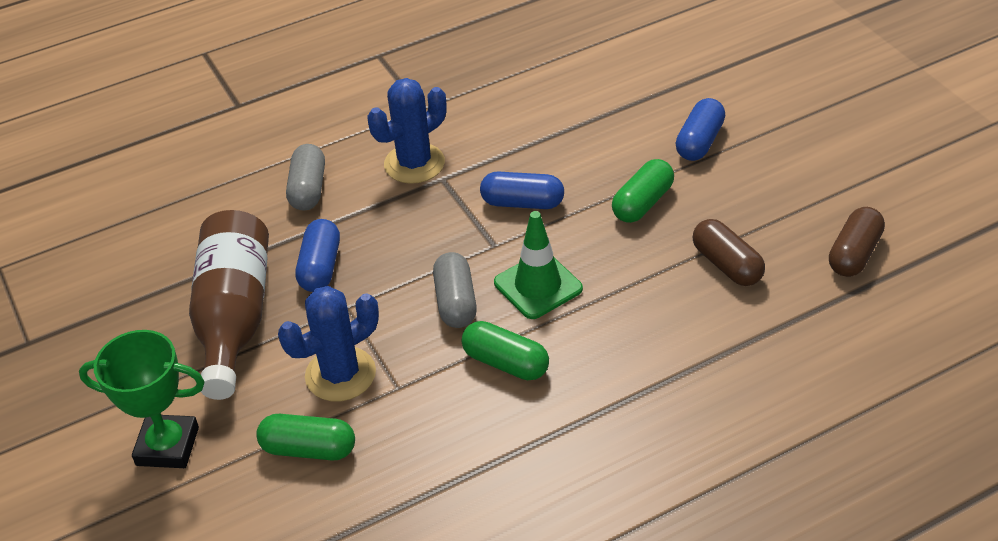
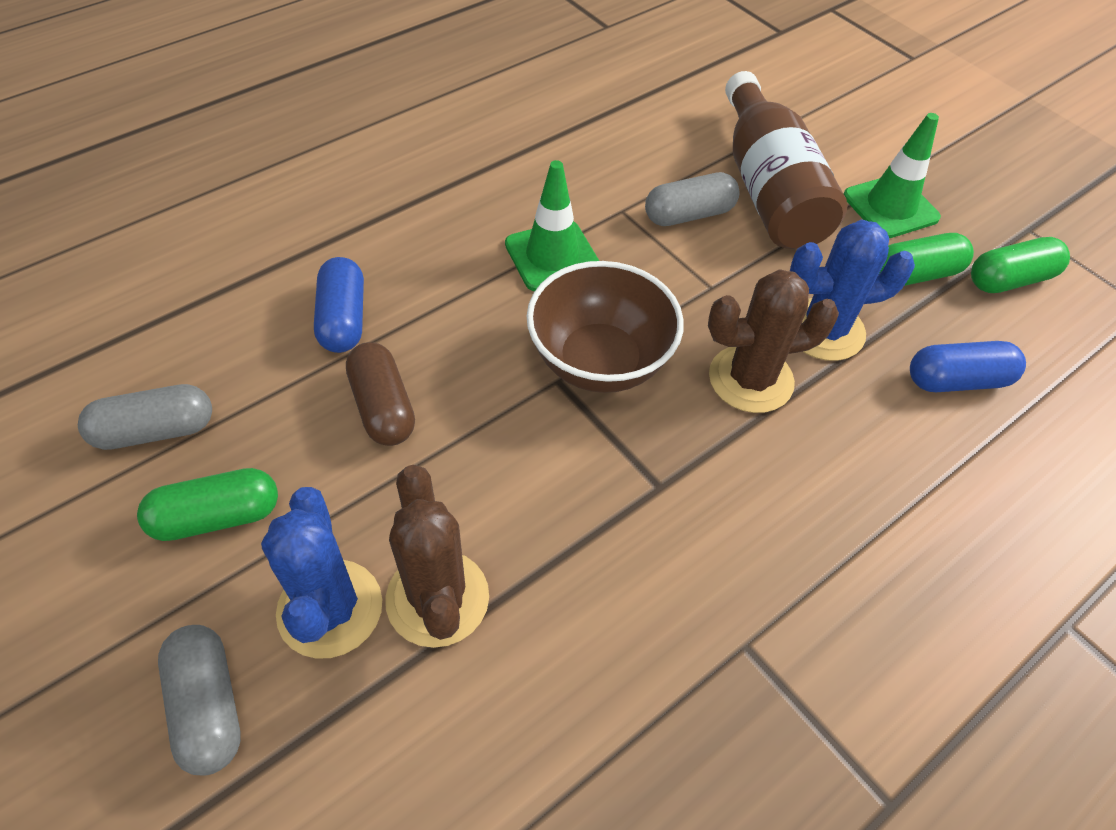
blue capsule: [295,219,340,292] [480,172,564,209] [676,98,725,161] = 3 -> [314,257,364,353] [910,341,1026,392] = 2
brown bowl: none = 0 -> [527,261,684,393] = 1
brown cactus: none = 0 -> [385,465,489,648] [708,269,839,413] = 2
brown capsule: [693,219,765,286] [829,207,885,277] = 2 -> [346,342,415,446] = 1
green traffic cone: [494,211,583,319] = 1 -> [505,160,599,291] [844,113,941,238] = 2
green trophy: [79,330,205,468] = 1 -> none = 0
grey capsule: [286,144,325,211] [433,252,477,328] = 2 -> [78,384,212,450] [158,625,241,776] [645,172,739,226] = 3

